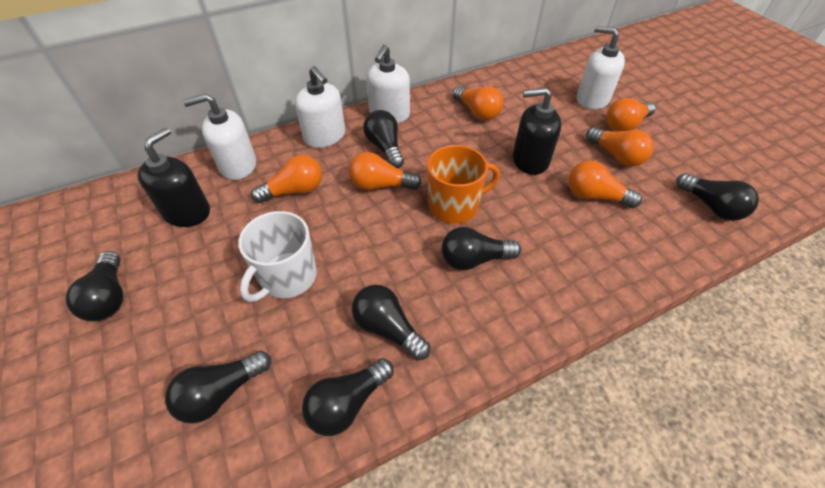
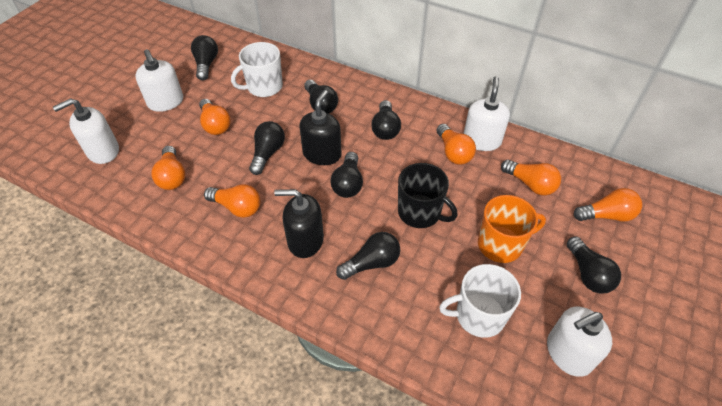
black mug: none = 0 -> [398,163,458,228] = 1
white mug: [238,211,317,302] = 1 -> [231,42,283,97] [439,264,521,338] = 2

